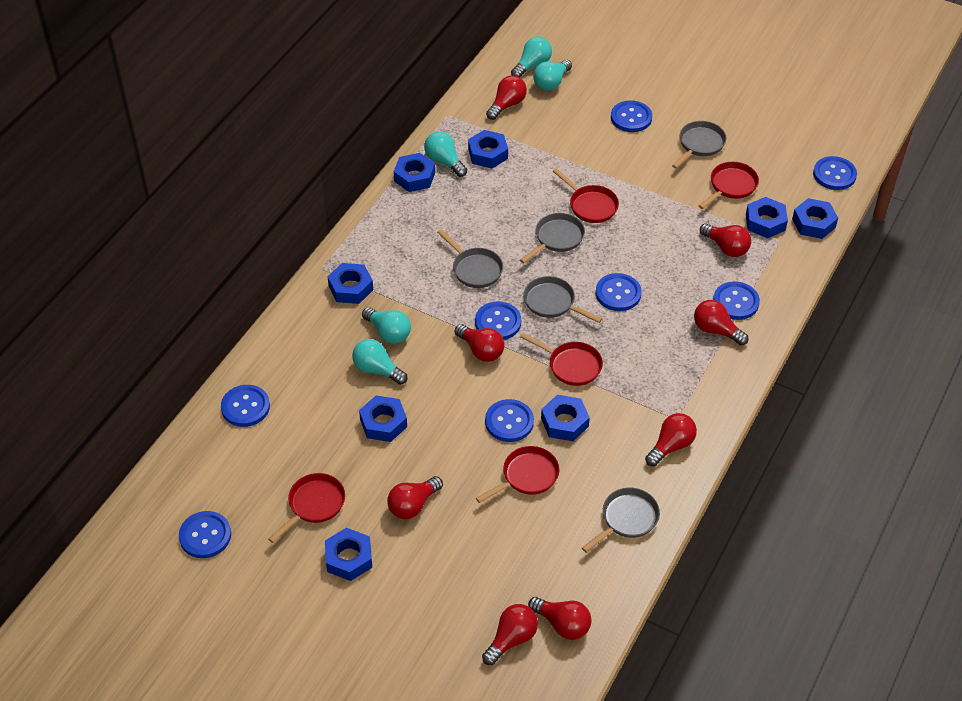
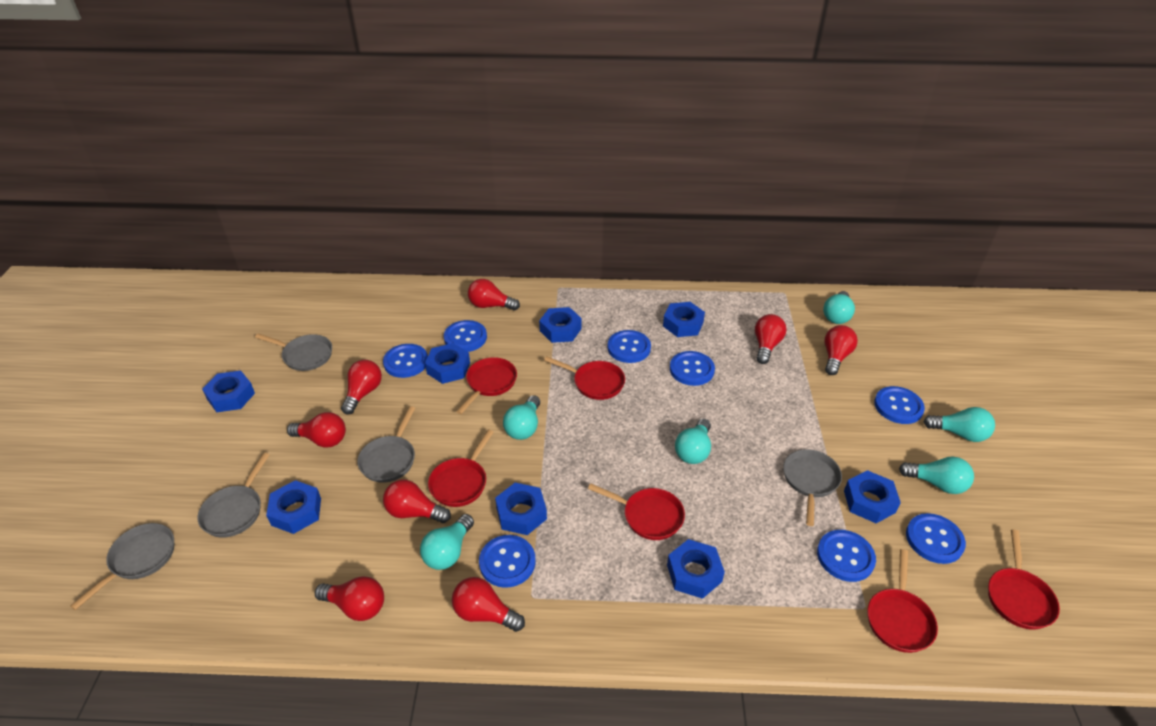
red pan: [268,473,345,543] [476,446,559,503] [520,333,603,386] [552,168,619,223] [699,162,759,209] = 5 -> [428,429,494,507] [456,357,517,414] [544,356,625,400] [588,483,685,540] [867,549,938,653] [988,529,1060,630] = 6
turquoise light bulb: [352,339,407,385] [362,307,411,344] [424,131,467,177] [511,37,552,77] [533,60,572,91] = 5 -> [420,514,474,570] [503,395,540,440] [675,419,711,464] [823,291,855,324] [899,456,974,494] [923,407,995,442] = 6

